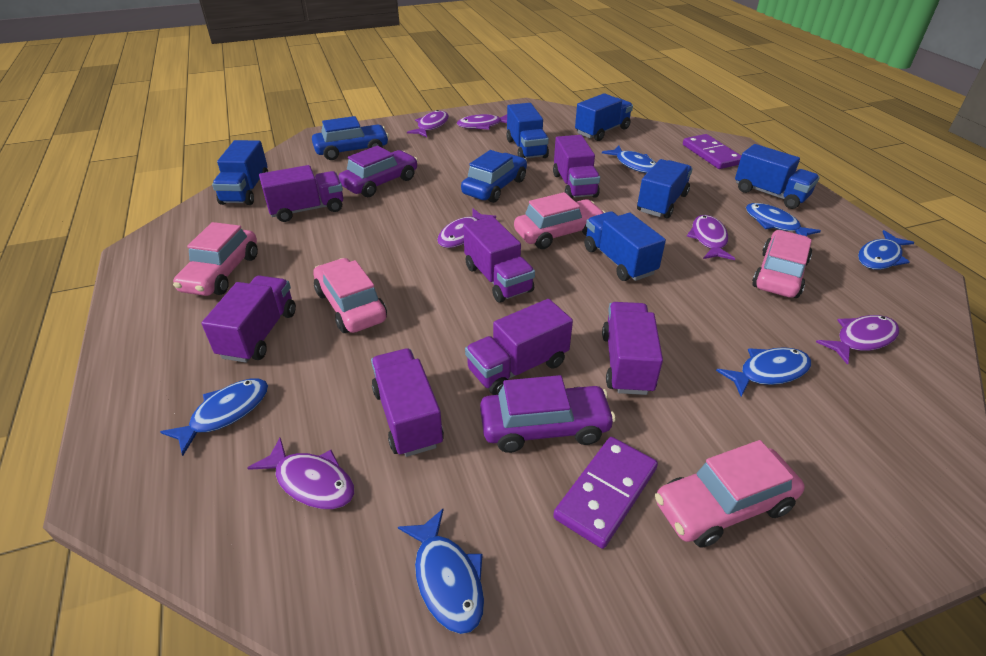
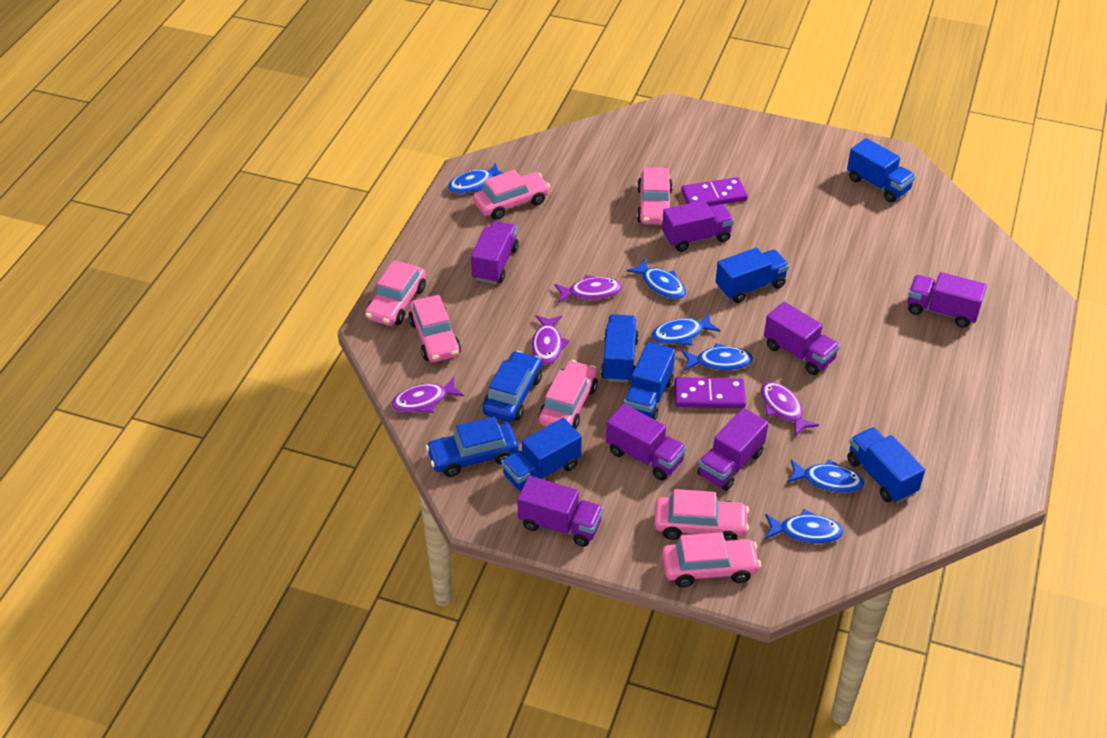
pink car: [173,222,258,296] [313,258,387,333] [514,192,606,249] [655,440,805,547] [752,230,812,298] = 5 -> [365,260,426,326] [408,295,461,362] [473,170,550,220] [539,360,598,429] [637,167,673,225] [654,489,749,541] [662,532,761,587] = 7
purple car: [339,146,418,197] [480,375,616,453] = 2 -> none = 0
purple fish: [248,437,354,509] [407,110,449,137] [437,208,496,248] [457,114,507,130] [687,215,735,260] [816,315,899,365] = 6 -> [391,377,464,413] [532,315,570,365] [554,275,622,303] [761,382,819,437] = 4

